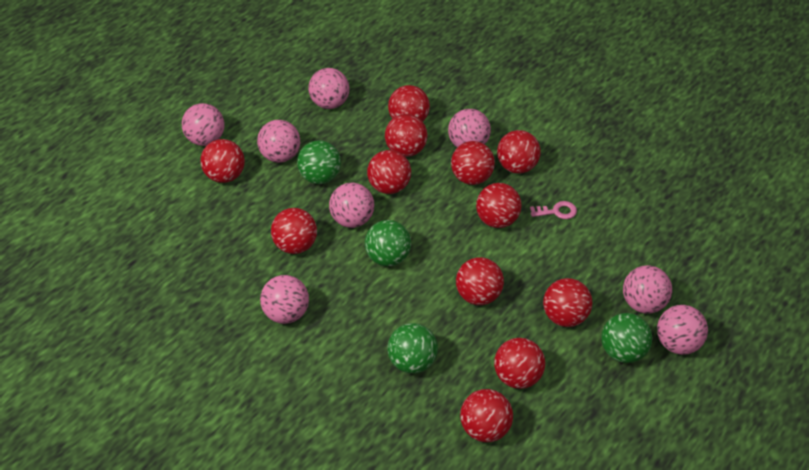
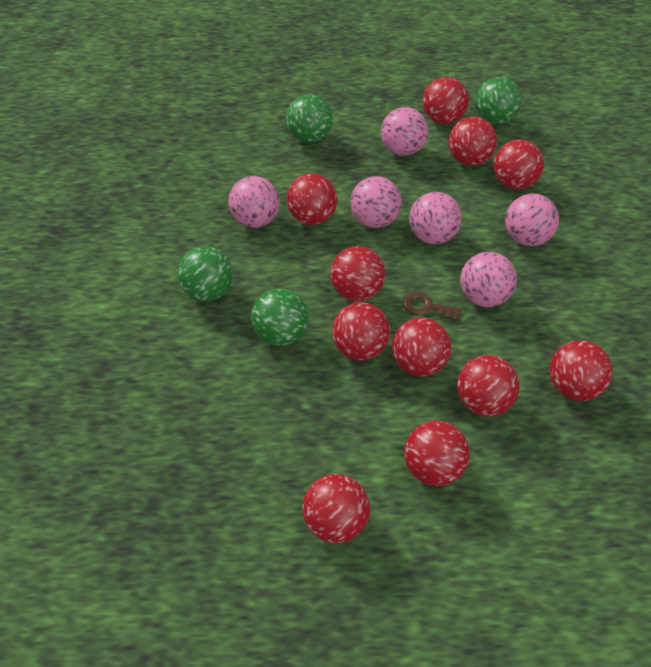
brown key: none = 0 -> [403,292,461,321] = 1
pink ball: [182,103,225,146] [257,120,300,163] [260,275,309,324] [308,68,350,109] [329,183,374,228] [448,109,491,148] [623,265,672,314] [657,305,708,355] = 8 -> [228,176,280,228] [350,176,402,228] [381,107,428,156] [409,192,462,244] [460,252,517,307] [505,194,559,246] = 6
pink key: [530,201,577,219] = 1 -> none = 0
red ball: [200,139,245,183] [271,208,317,254] [367,150,411,194] [385,114,428,157] [388,85,430,122] [451,141,495,185] [456,257,504,305] [460,389,513,442] [476,183,522,228] [494,338,545,389] [497,130,541,174] [543,278,593,327] = 12 -> [287,173,338,225] [302,474,370,543] [330,246,385,302] [332,302,390,360] [392,318,451,377] [404,421,469,486] [423,77,469,124] [448,117,497,166] [457,355,519,417] [493,139,544,190] [550,340,613,401] = 11

